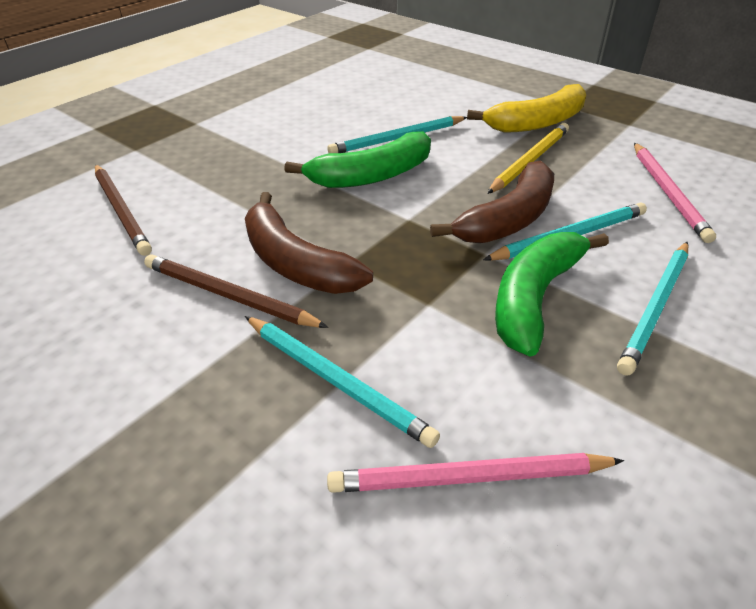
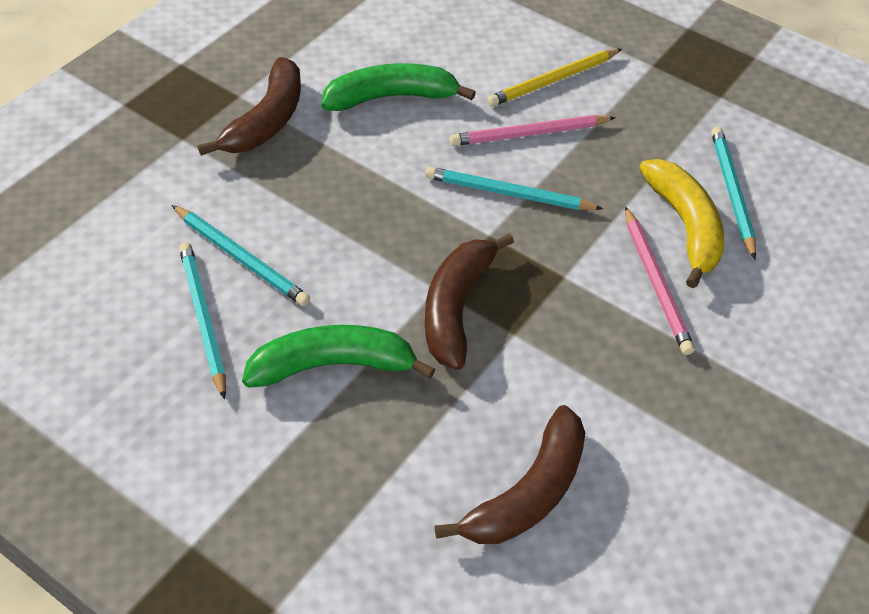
brown banana: [245,192,373,294] [430,160,554,243] = 2 -> [198,57,301,156] [425,233,514,370] [435,405,585,544] = 3
brown pencil: [95,165,152,256] [144,254,328,328] = 2 -> none = 0

